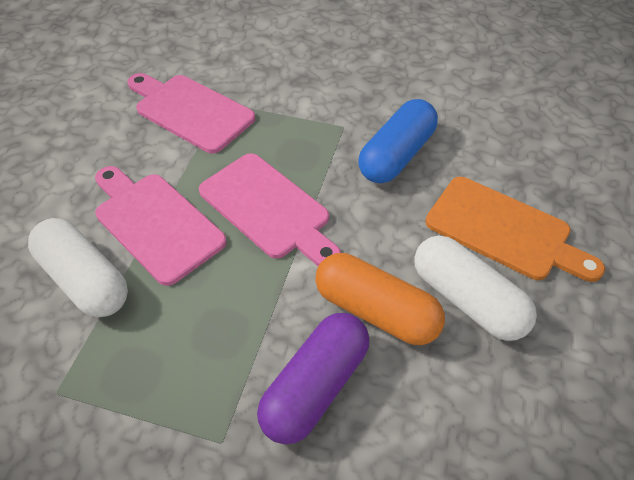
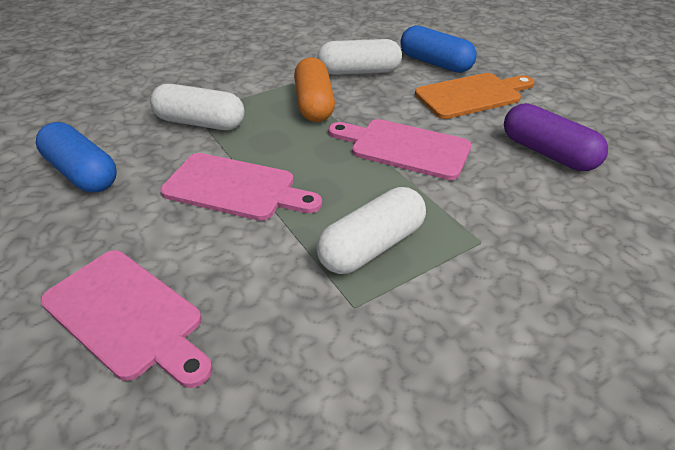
blue capsule: [358,99,438,183] = 1 -> [36,122,117,193] [400,25,477,73] = 2
white capsule: [28,218,128,317] [414,236,537,341] = 2 -> [150,84,245,130] [316,187,426,274] [317,39,402,75] = 3

